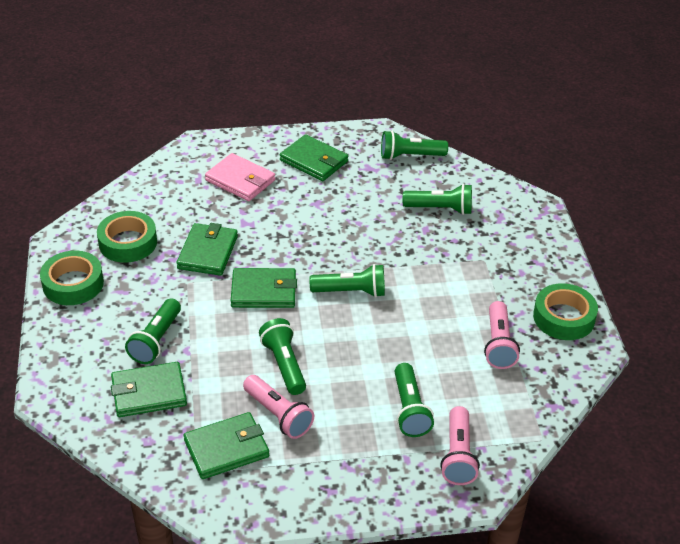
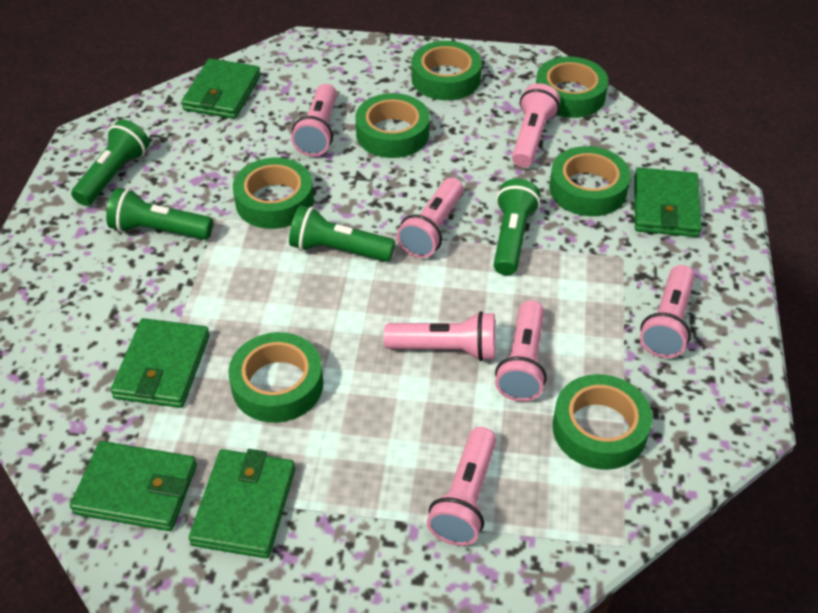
green flashlight: [125,298,181,364] [259,318,306,395] [310,264,385,297] [381,131,448,160] [394,363,434,437] [403,184,472,215] = 6 -> [71,119,150,206] [106,188,213,240] [289,205,395,262] [493,179,540,275] = 4
green tape: [40,251,104,305] [97,211,157,263] [533,283,598,340] = 3 -> [228,332,323,423] [233,158,314,229] [355,93,430,158] [411,41,482,100] [536,57,608,118] [549,146,631,216] [552,374,652,470] = 7
pink flashlight: [243,375,314,439] [440,406,480,485] [484,301,520,369] = 3 -> [291,84,337,156] [384,311,496,361] [397,178,463,258] [427,427,496,546] [495,300,547,402] [512,83,560,168] [640,265,695,358] = 7
pink wallet: [205,153,275,201] = 1 -> none = 0

